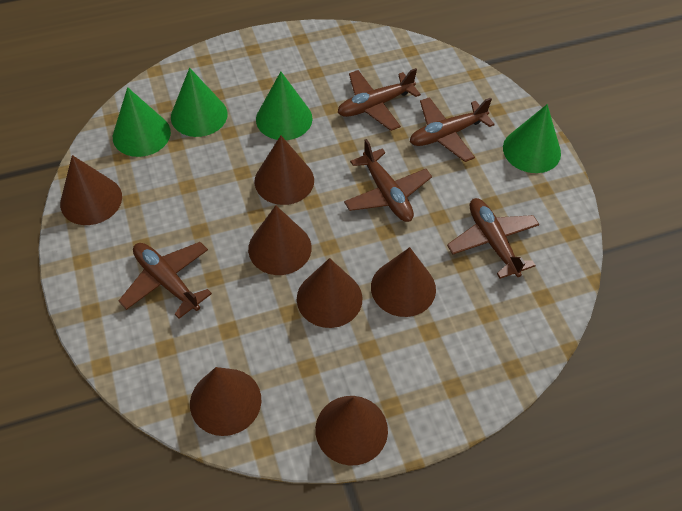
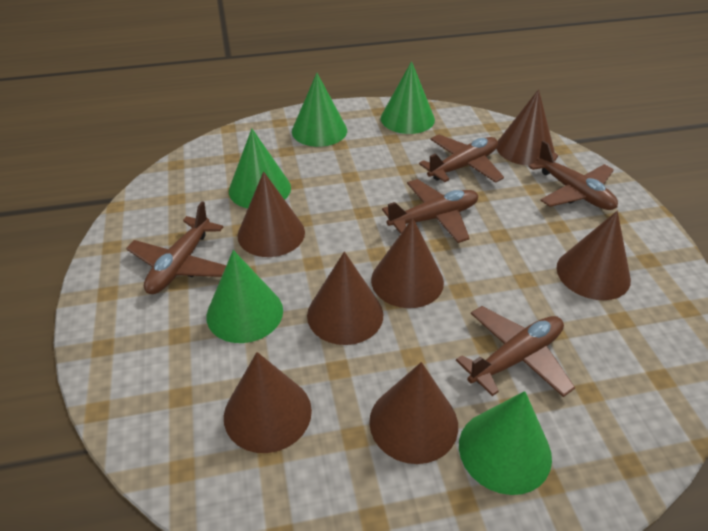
green cone: [113,87,171,157] [171,68,228,137] [256,72,313,140] [503,104,561,173] = 4 -> [206,250,283,343] [229,129,291,208] [292,73,347,147] [381,61,435,134] [459,391,552,495] = 5

